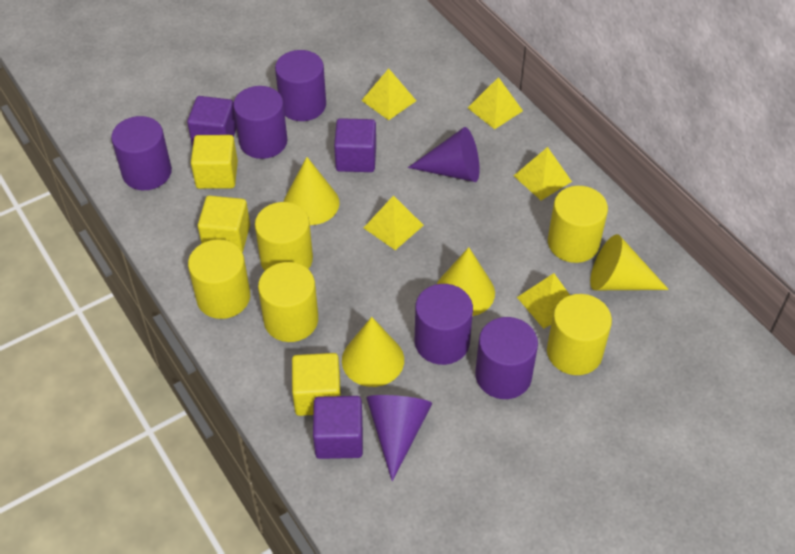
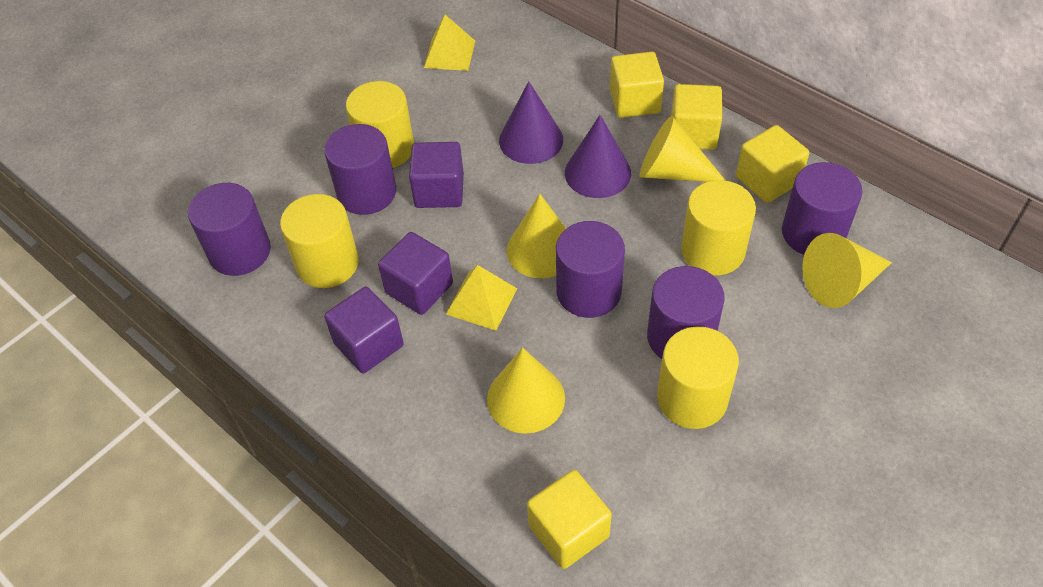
yellow cube: [191,135,238,189] [198,196,250,252] [292,353,341,416] = 3 -> [527,470,612,569] [610,52,664,118] [671,84,722,150] [736,125,809,203] = 4
yellow cylinder: [188,239,250,319] [255,202,313,271] [258,262,318,342] [547,294,612,375] [548,186,608,263] = 5 -> [280,194,359,288] [346,81,414,168] [657,326,739,429] [681,180,756,276] = 4
yellow pyramid: [361,68,416,120] [364,195,424,250] [468,77,523,129] [514,147,572,200] [517,273,570,329] = 5 -> [424,15,475,71] [446,265,517,331] = 2

